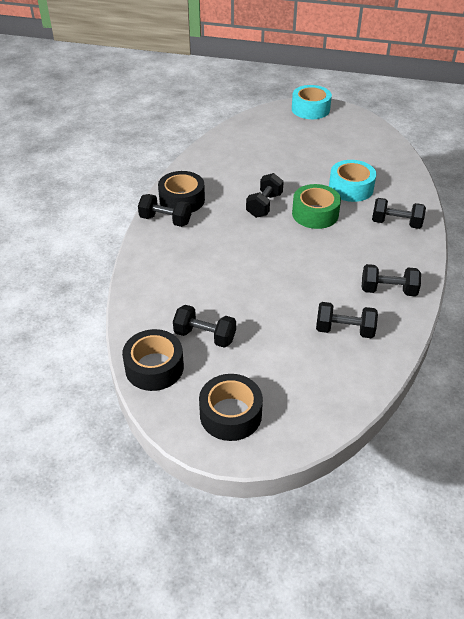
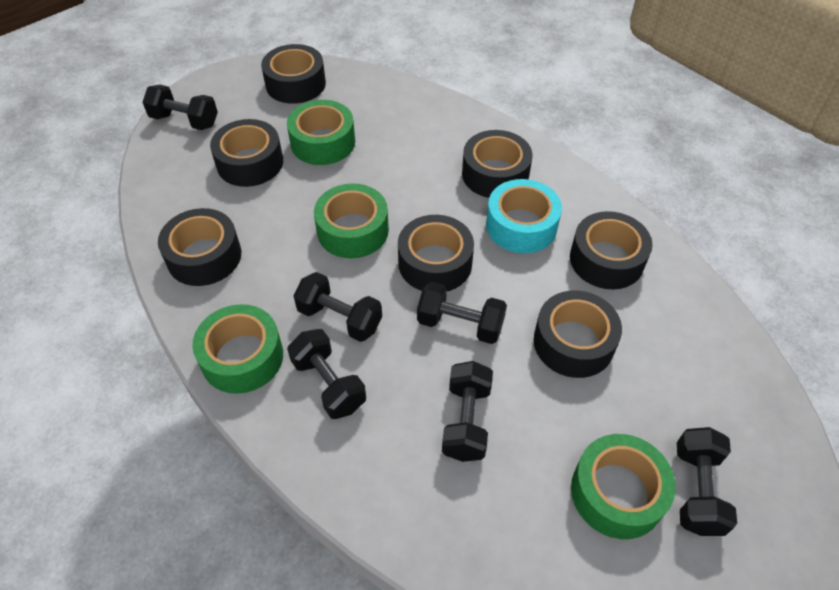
black tape: [122,329,184,391] [158,171,205,213] [199,374,263,441] = 3 -> [158,208,241,286] [210,119,283,187] [261,44,326,104] [398,215,474,292] [462,130,532,198] [534,290,622,378] [570,211,653,290] = 7
green tape: [292,184,341,229] = 1 -> [192,304,283,394] [287,100,355,165] [314,184,389,258] [571,434,676,539] = 4
turquoise tape: [292,85,332,119] [329,160,376,202] = 2 -> [486,179,562,253] = 1

